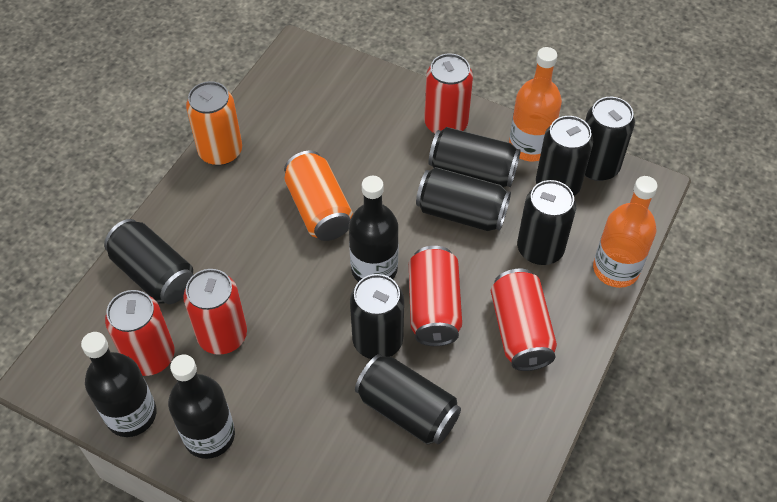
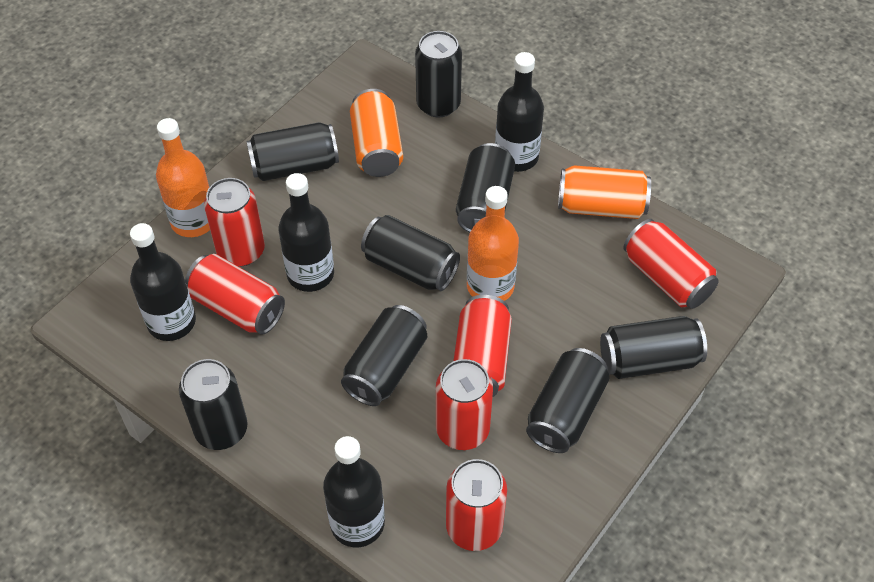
black bottle: [81,332,156,437] [168,354,235,459] [349,176,399,282] = 3 -> [130,223,196,341] [278,173,334,292] [323,436,385,547] [495,52,544,172] = 4
red can: [105,290,175,376] [183,269,247,355] [409,246,462,346] [424,53,473,134] [491,269,557,371] = 5 -> [185,254,285,335] [204,178,265,267] [436,359,493,450] [446,459,507,551] [453,295,512,397] [623,219,719,309] = 6

